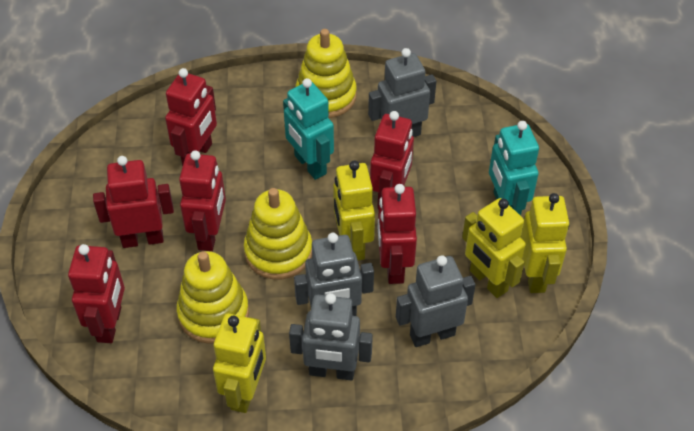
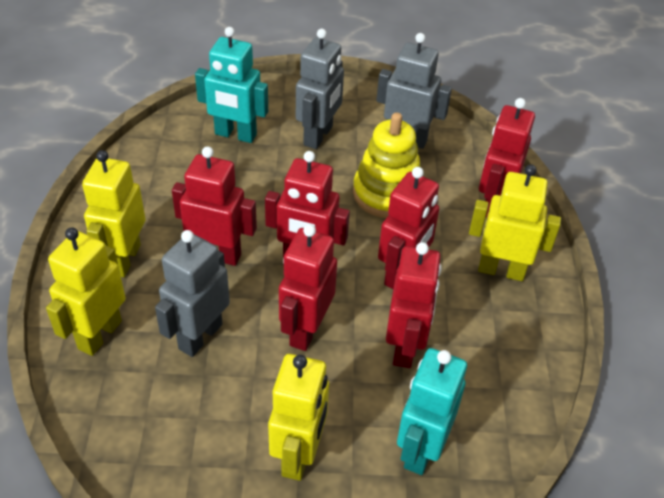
grey robot: [289,293,373,381] [294,233,374,316] [368,48,436,137] [396,255,476,347] = 4 -> [155,230,230,357] [296,29,344,149] [376,33,452,149] = 3
yellow stacking toy: [177,251,249,344] [244,188,312,280] [295,29,357,118] = 3 -> [353,112,421,218] = 1

